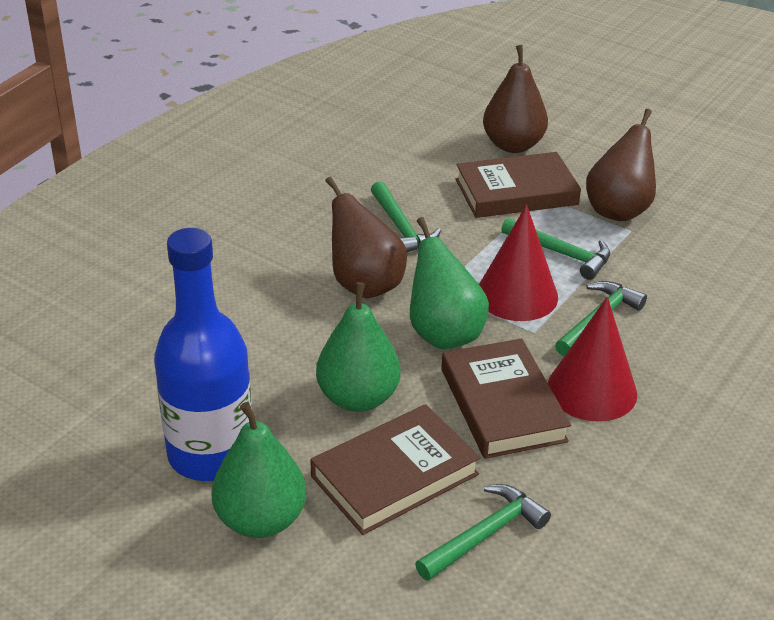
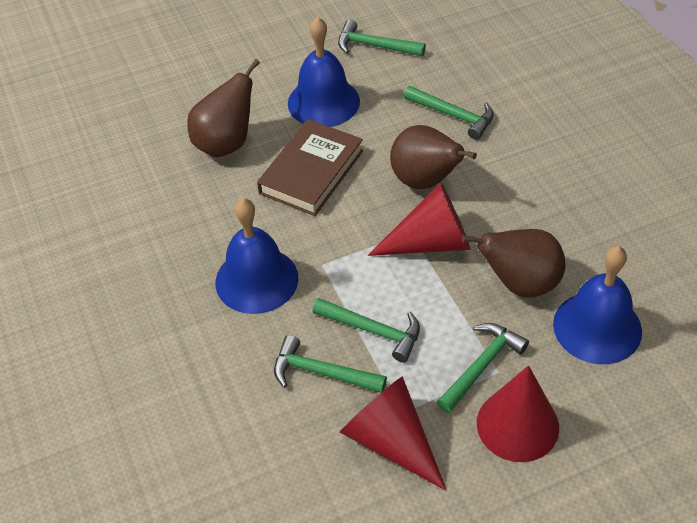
blue bell: none = 0 -> [216,198,298,314] [288,17,360,127] [553,246,642,364] = 3
blue bottle: [154,228,252,481] = 1 -> none = 0
brown book: [310,404,481,535] [441,338,571,459] [455,152,581,218] = 3 -> [257,119,363,216] = 1
green hammer: [371,181,441,252] [415,484,551,581] [501,218,610,280] [555,281,647,356] = 4 -> [274,335,387,393] [312,298,420,362] [338,20,426,56] [404,86,494,140] [437,323,529,413] = 5
green pear: [212,402,306,538] [316,282,401,412] [410,217,489,349] = 3 -> none = 0
red cone: [479,205,558,321] [548,297,637,422] = 2 -> [340,377,447,491] [367,183,471,256] [477,365,559,462] = 3

